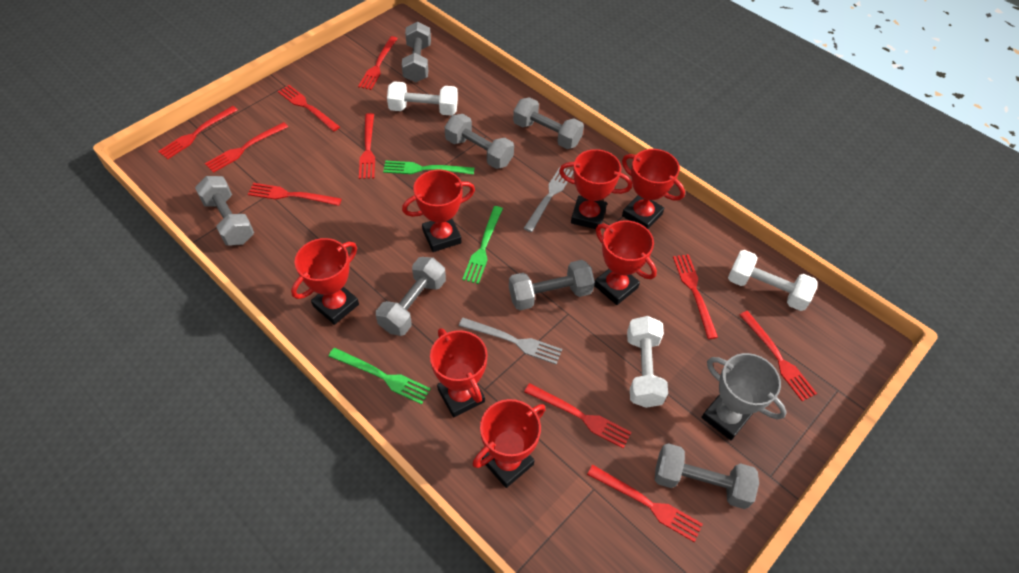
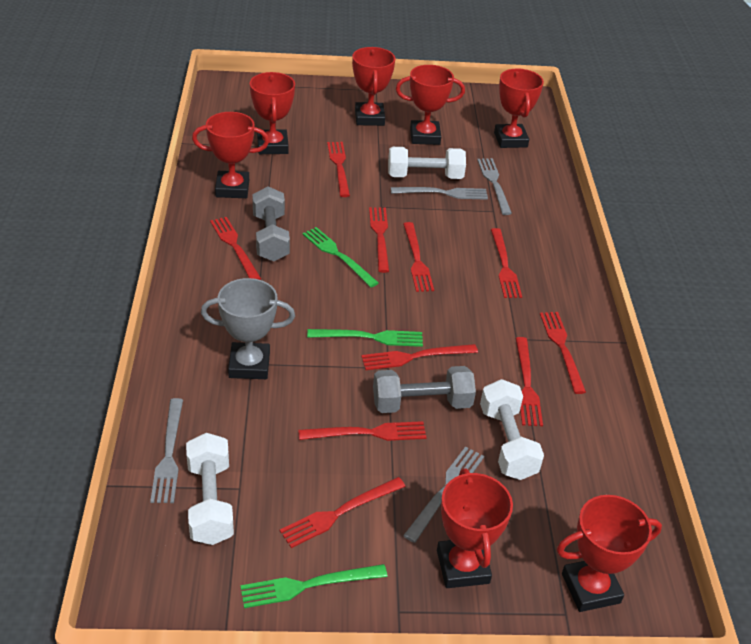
grey dumbbell: [195,176,254,246] [376,257,446,336] [402,21,431,82] [445,114,514,169] [509,260,595,310] [513,97,584,149] [655,443,759,509] = 7 -> [252,186,290,261] [373,366,476,413] = 2
grey fork: [459,318,562,365] [524,166,573,232] = 2 -> [150,398,183,503] [391,187,488,200] [403,446,484,543] [477,158,512,215] = 4

